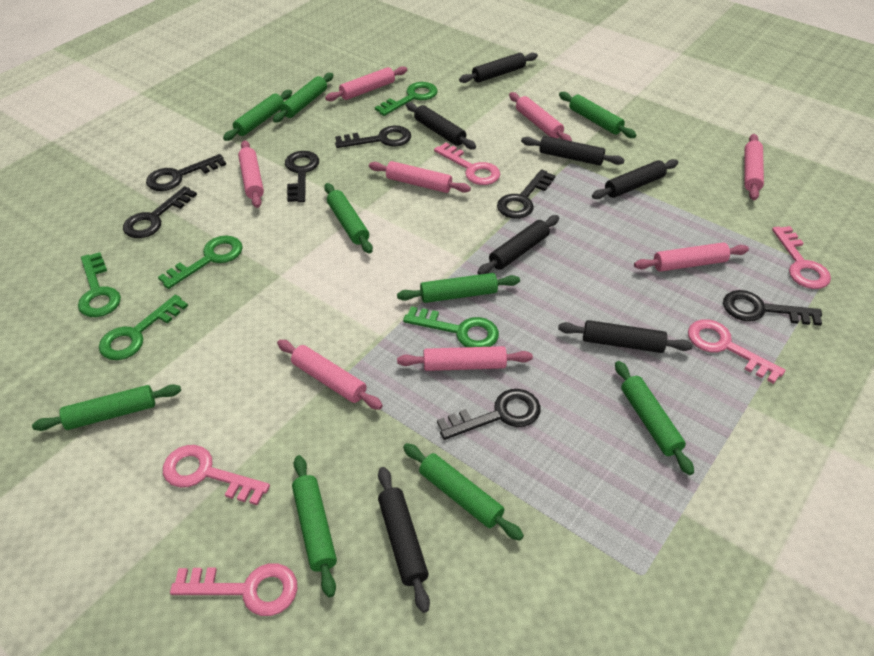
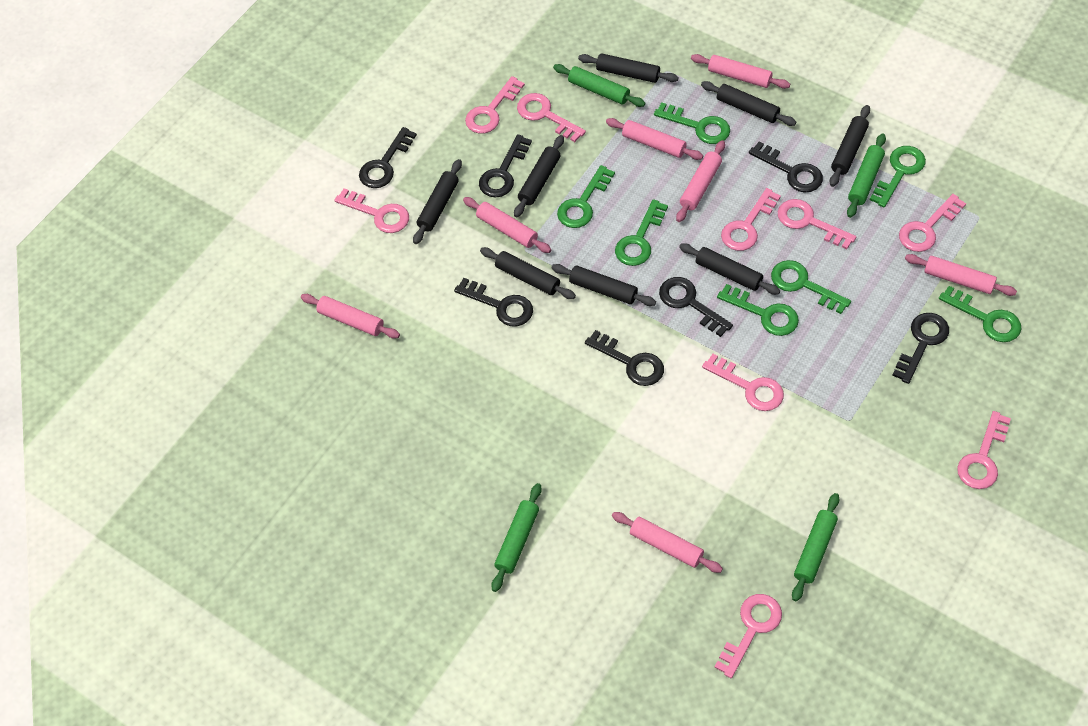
black rolling pin: [378,467,430,613] [406,102,476,149] [459,53,538,83] [478,215,559,275] [521,136,625,165] [558,320,693,353] [592,159,678,199] = 7 -> [413,159,462,244] [480,247,576,299] [514,135,564,217] [552,264,656,306] [578,53,678,83] [679,243,780,295] [701,81,796,126] [830,105,870,187] = 8
green key: [78,252,121,317] [99,295,188,360] [158,236,243,289] [375,82,438,116] [403,306,499,347] = 5 -> [557,165,615,228] [615,199,668,266] [654,102,730,144] [717,284,799,336] [771,260,851,314] [870,146,926,208] [939,286,1021,342] = 7
green rolling pin: [32,384,181,431] [223,90,292,141] [273,73,333,123] [292,455,337,597] [324,183,373,254] [397,273,520,303] [403,443,524,541] [559,92,636,138] [615,361,694,475] = 9 -> [492,483,542,592] [553,64,645,107] [792,493,839,601] [847,133,886,218] = 4
pink key: [163,445,270,505] [170,563,298,616] [434,143,500,185] [688,319,785,384] [772,226,831,289] = 5 -> [334,188,409,233] [465,76,525,134] [517,93,586,142] [702,354,784,411] [714,594,782,678] [721,188,781,251] [778,199,856,249] [899,194,966,252] [957,411,1011,489] = 9
pink rolling pin: [238,140,264,208] [277,340,383,410] [325,66,407,101] [369,161,471,193] [397,346,533,371] [509,92,572,141] [634,242,749,272] [744,134,764,200] = 8 -> [301,294,400,339] [463,197,551,253] [606,118,703,160] [612,512,723,573] [676,140,725,222] [691,54,790,89] [905,254,1017,296] = 7

